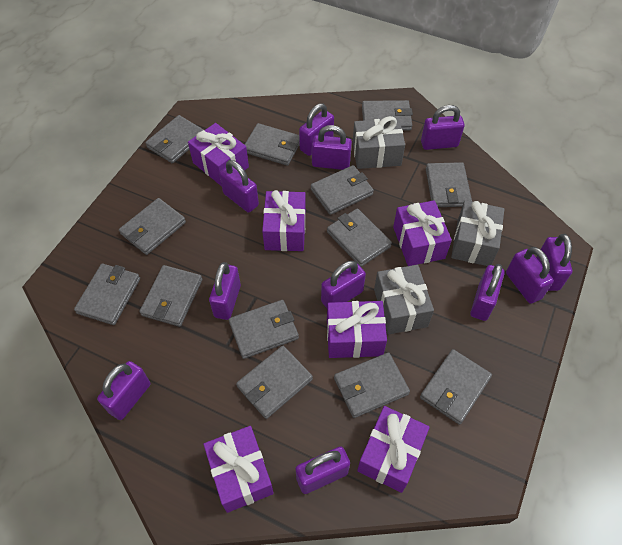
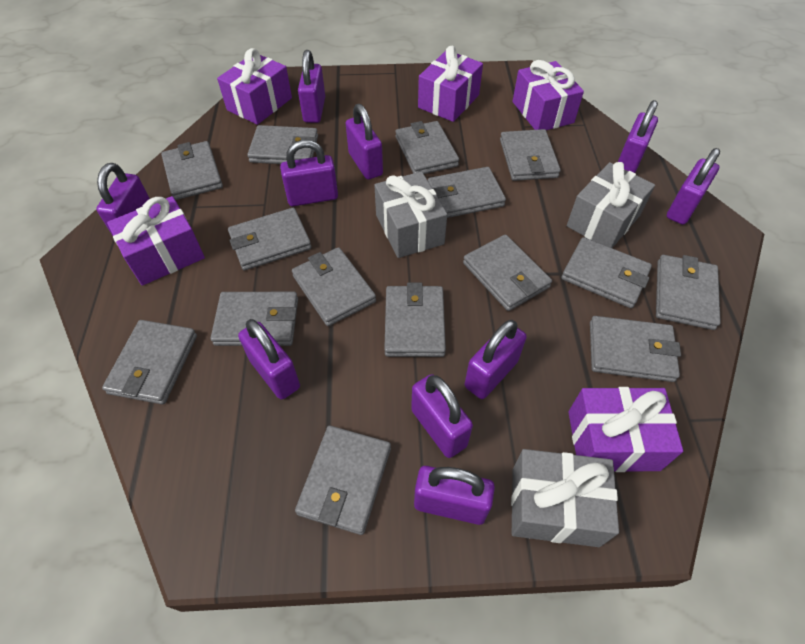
grey wallet: [74,264,140,325] [119,198,186,255] [139,265,202,327] [145,115,204,163] [229,300,299,359] [236,346,313,419] [244,123,300,166] [311,165,374,215] [327,209,392,267] [334,352,410,418] [362,100,413,131] [420,349,492,425] [426,162,472,207] = 13 -> [102,320,197,404] [161,141,223,200] [211,292,298,346] [228,208,311,270] [247,125,318,164] [292,247,376,326] [295,426,391,535] [384,282,446,357] [395,121,459,174] [428,167,506,218] [463,234,552,311] [500,129,561,181] [561,237,652,308] [590,316,681,382] [656,255,721,330] = 15
purple gift: [188,123,249,186] [203,426,274,513] [262,190,306,251] [327,301,387,358] [357,406,430,493] [393,200,452,266] = 6 -> [107,196,205,286] [217,48,292,125] [418,46,483,122] [512,60,584,130] [568,387,683,472] = 5
purple padlock: [97,361,150,420] [209,262,241,320] [219,160,259,213] [295,447,350,494] [299,103,334,156] [312,125,352,170] [321,261,366,308] [421,105,464,150] [470,264,505,321] [506,247,554,304] [537,234,572,291] = 11 -> [96,163,150,236] [238,319,300,400] [280,140,338,206] [298,50,325,123] [346,104,383,180] [411,374,473,458] [414,466,495,525] [465,320,527,399] [618,100,658,173] [667,148,720,225] = 10

